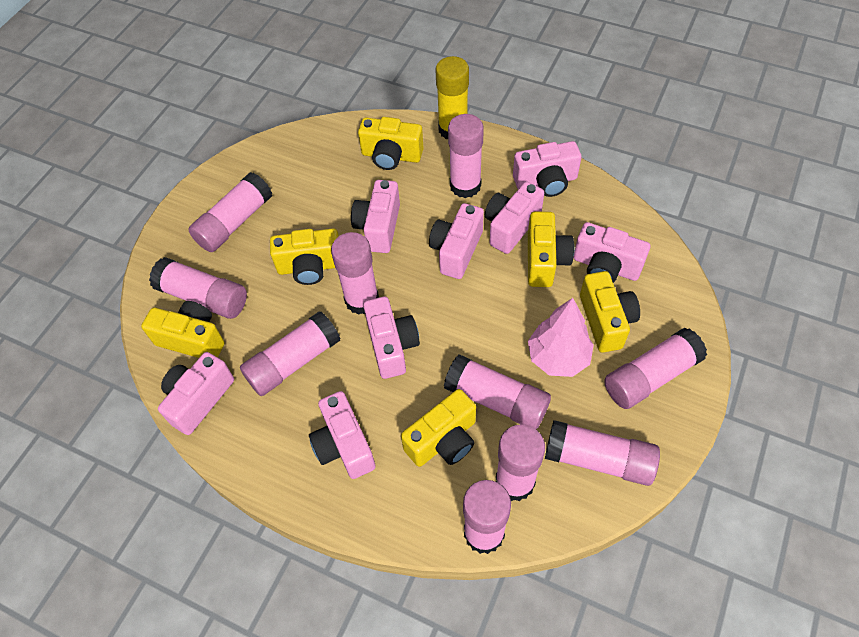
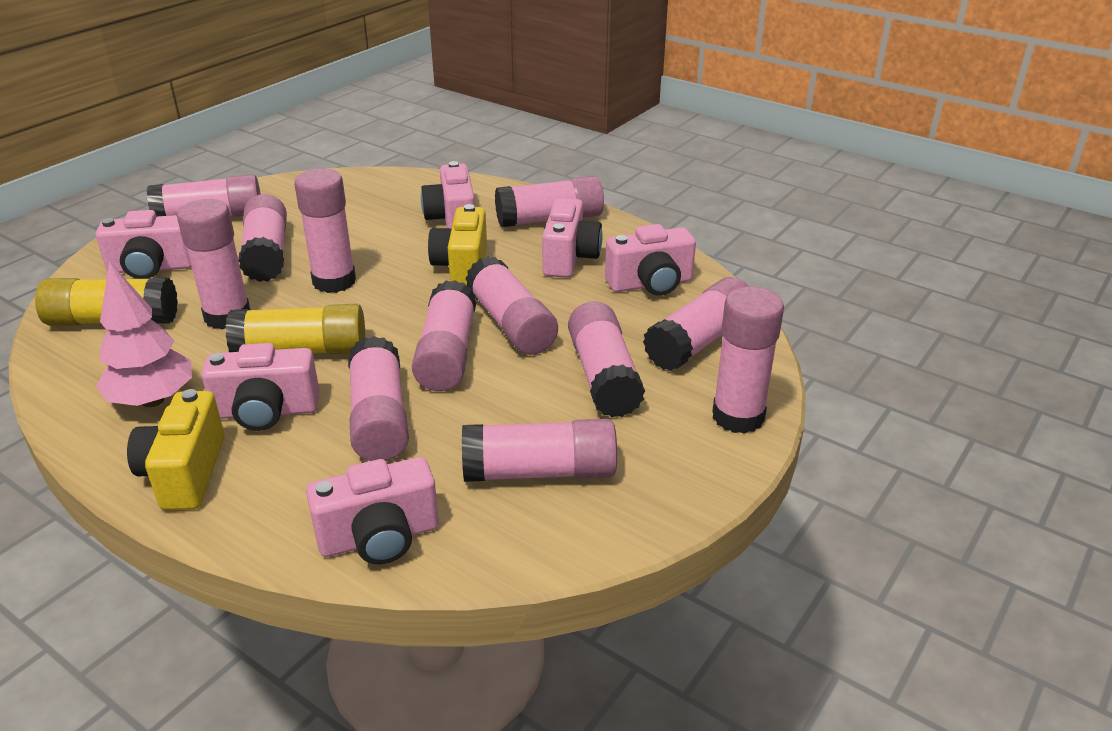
pink camera: [158,352,234,435] [309,391,376,479] [351,180,400,253] [363,297,420,379] [429,203,484,279] [485,182,544,254] [513,141,582,197] [574,222,650,283] = 8 -> [96,210,192,279] [201,343,320,431] [306,457,439,564] [421,161,475,228] [542,198,602,278] [605,224,696,296] = 6
pink glue stick: [149,257,247,319] [188,172,272,252] [240,311,340,396] [331,232,379,315] [444,355,551,429] [448,114,484,198] [463,480,511,554] [496,424,545,501] [545,420,660,486] [604,328,707,409] = 10 -> [147,174,261,217] [177,199,250,329] [238,194,287,282] [294,169,356,293] [348,336,409,461] [412,280,476,391] [462,419,617,482] [465,256,558,355] [495,176,604,227] [568,301,645,417] [643,277,749,371] [712,287,784,434] = 12
yellow camera: [141,301,224,358] [270,228,339,285] [358,117,424,170] [401,389,476,467] [528,211,574,287] [580,271,640,353] = 6 -> [127,389,225,510] [428,204,487,285] = 2
yellow glue stick: [436,56,469,139] = 1 -> [35,277,178,326] [226,304,365,354] = 2

